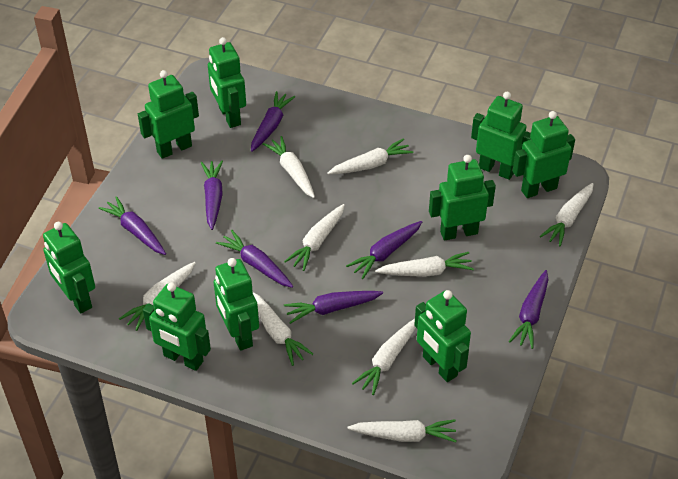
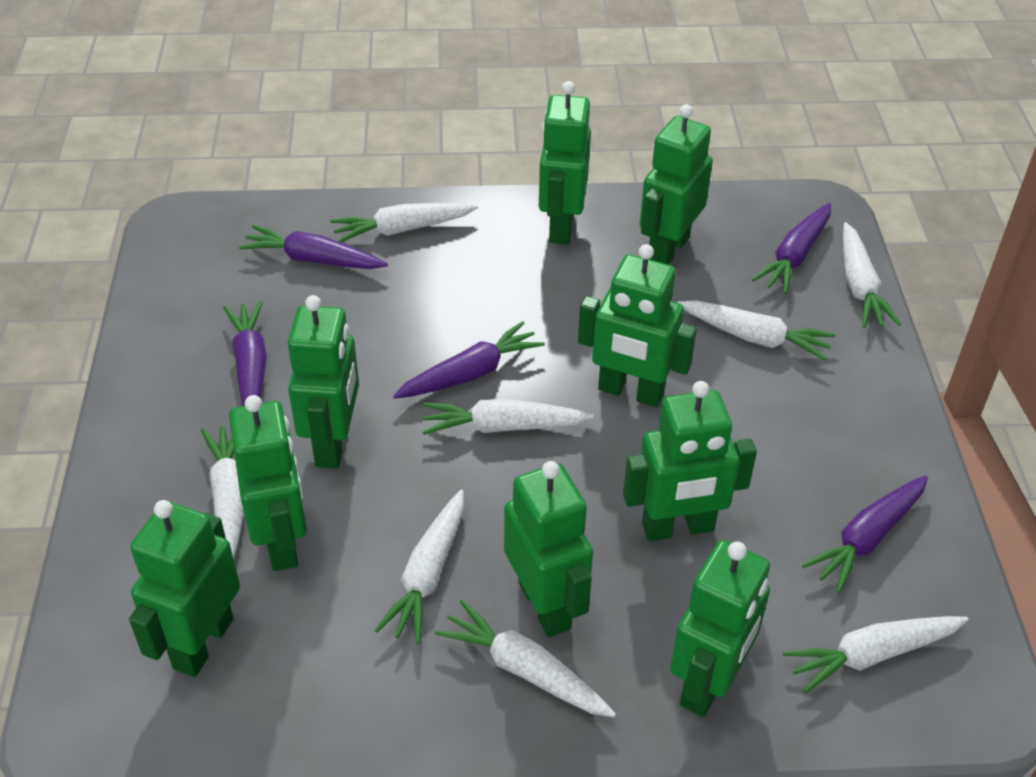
purple carrot: [99,196,166,255] [201,161,223,230] [216,230,293,288] [251,91,295,152] [284,291,383,324] [346,221,422,279] [509,270,549,349] = 7 -> [223,301,267,406] [239,225,388,269] [393,321,545,399] [752,203,831,294] [802,475,928,593] = 5
white carrot: [119,262,196,331] [253,292,313,366] [263,136,315,198] [284,204,345,271] [327,138,413,174] [347,419,456,442] [352,319,416,395] [375,252,474,277] [540,183,593,246] = 9 -> [201,425,244,559] [330,203,478,243] [374,490,464,644] [423,399,594,435] [435,600,616,717] [677,300,835,361] [783,616,968,694] [843,222,901,328] = 8

